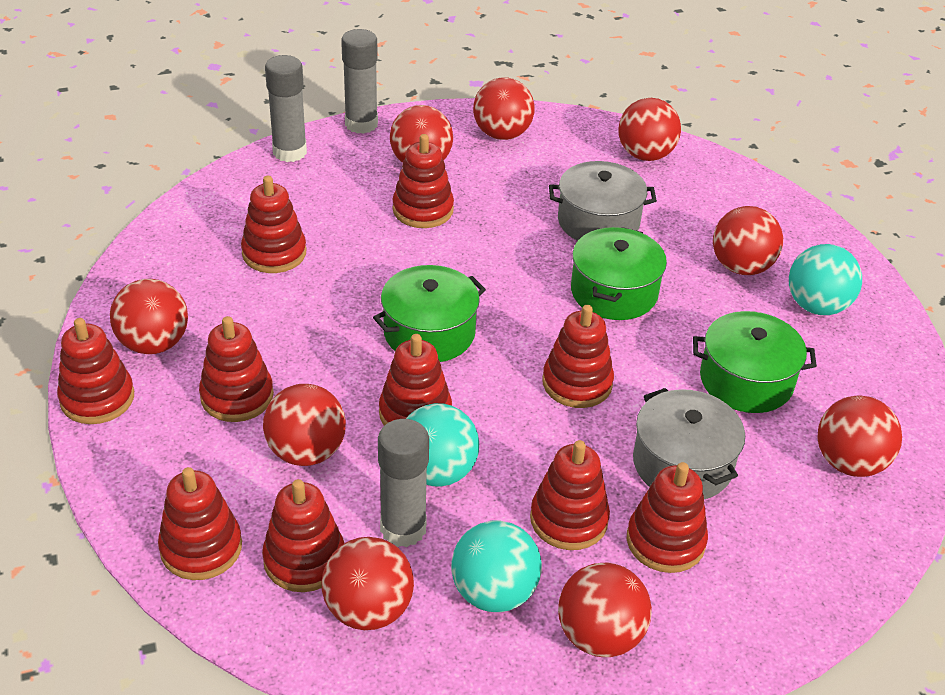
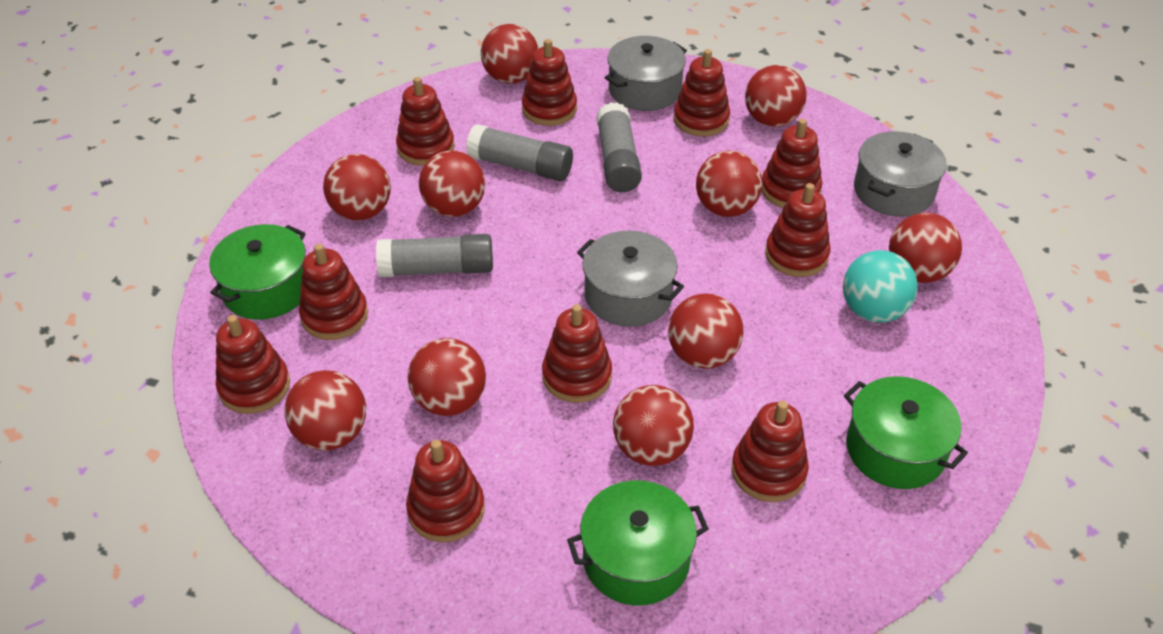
grey pot: [549,161,657,241] [633,388,745,499] = 2 -> [577,231,684,327] [605,36,687,111] [854,131,947,217] = 3
red ball: [110,279,188,354] [263,384,346,466] [322,537,414,630] [390,105,453,163] [473,77,535,140] [558,563,652,657] [618,98,681,161] [713,206,783,275] [817,396,902,477] = 9 -> [285,370,366,450] [323,154,391,221] [407,338,486,416] [419,151,485,217] [481,24,538,84] [613,385,694,466] [668,293,744,369] [696,150,762,217] [745,65,806,127] [889,213,962,283] = 10
turquoise ball: [406,403,479,487] [451,520,542,612] [789,244,862,315] = 3 -> [843,250,918,323] = 1

